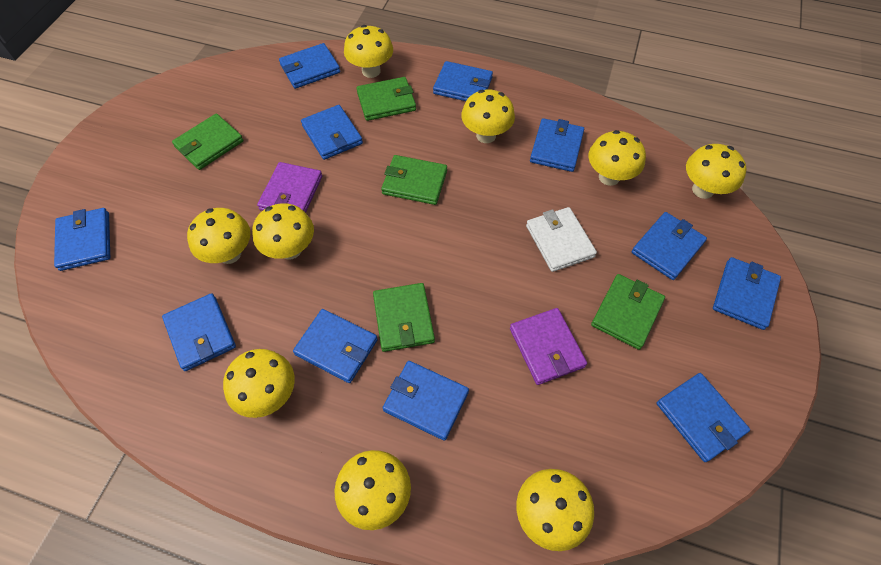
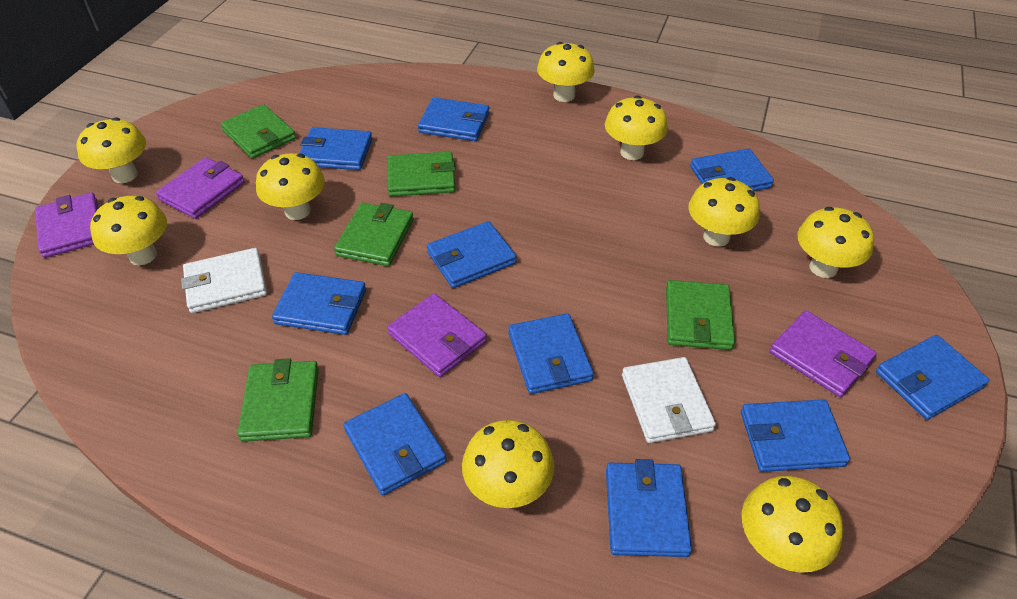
blue wallet: [54,208,110,271] [162,293,236,371] [279,43,340,89] [293,309,378,383] [301,105,363,160] [383,361,469,441] [433,61,493,101] [530,118,584,172] [632,212,707,280] [657,373,750,462] [713,257,781,330] = 11 -> [272,272,366,335] [299,127,372,170] [343,393,447,495] [418,97,490,141] [427,221,517,288] [508,313,594,394] [606,459,692,557] [690,148,774,191] [741,399,850,472] [876,335,989,420] = 10
purple wallet: [257,162,322,213] [510,308,587,385] = 2 -> [35,192,99,258] [156,157,245,219] [387,293,487,377] [769,310,877,397] = 4
white wallet: [526,207,597,272] = 1 -> [181,248,267,313] [622,357,716,443] = 2

